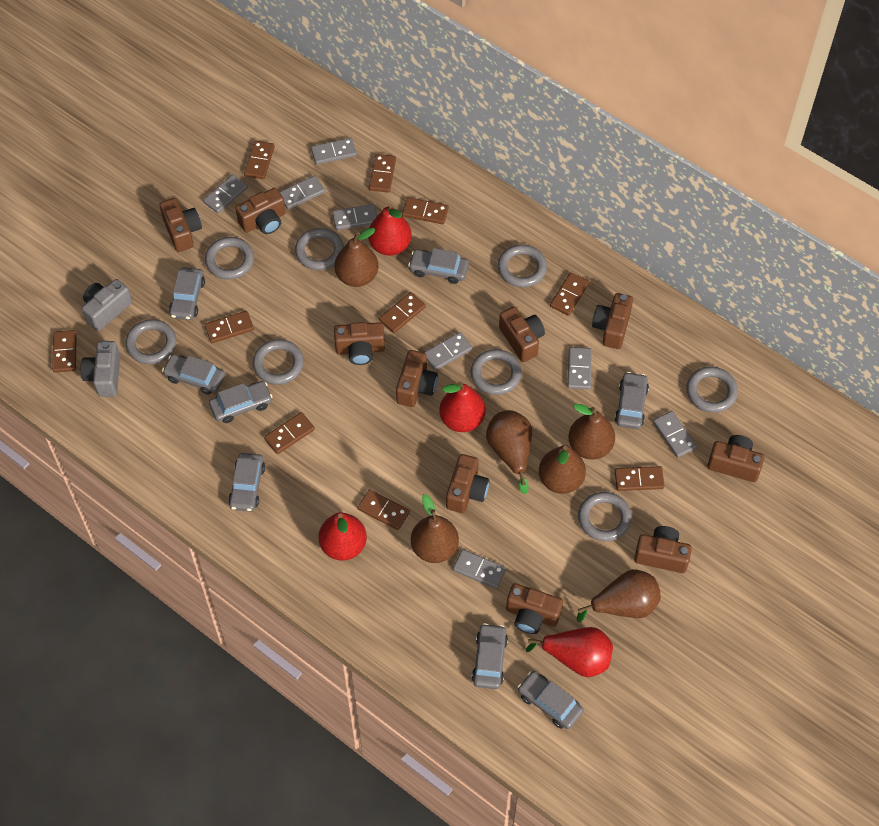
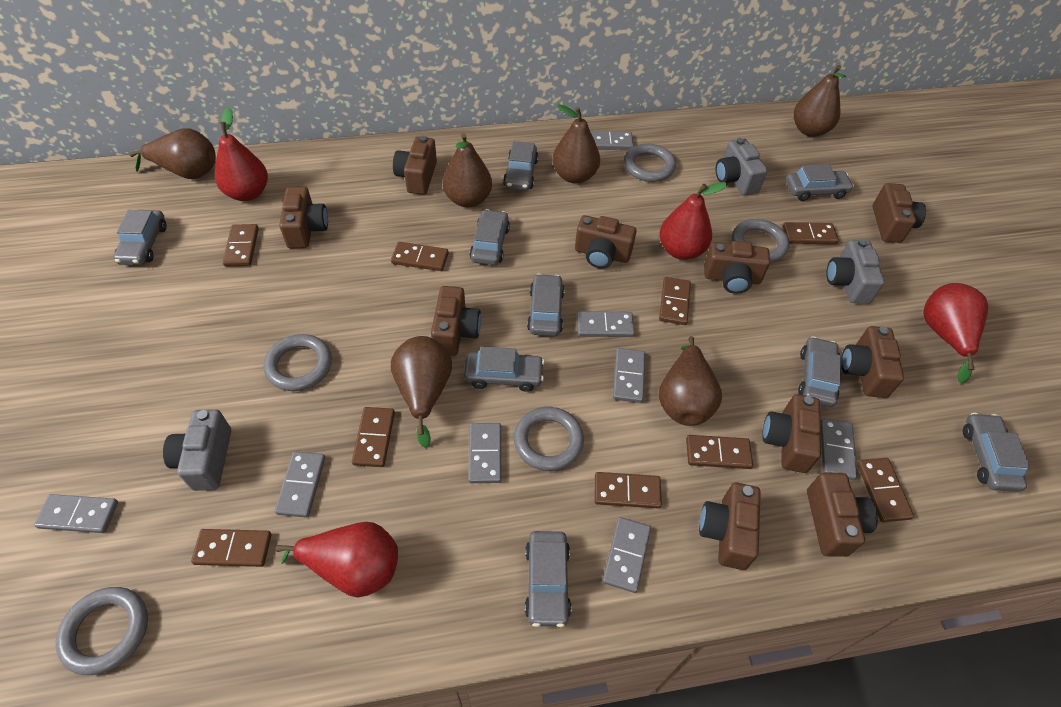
brown domino: [52,330,77,372] [205,311,254,343] [244,141,275,179] [264,412,315,454] [357,489,410,530] [369,154,396,193] [379,292,426,333] [402,197,449,224] [550,273,589,316] [615,466,664,491] = 10 -> [191,529,272,567] [223,224,259,267] [352,407,395,467] [391,242,449,271] [595,472,662,509] [659,277,691,325] [686,435,753,469] [783,222,839,244] [857,458,914,522] = 9
grey camera: [81,341,120,397] [82,279,132,331] = 2 -> [163,409,231,491] [716,138,768,195] [826,239,885,304] = 3
grey car: [162,354,225,395] [169,267,205,320] [209,381,273,423] [228,453,265,512] [408,248,469,284] [472,623,508,689] [518,671,584,729] [615,372,649,429] = 8 -> [113,210,167,265] [464,346,544,392] [470,209,510,265] [503,141,538,190] [525,531,571,627] [527,274,565,336] [786,164,854,201] [798,336,842,407] [963,413,1030,492] = 9
grey ring: [126,319,176,364] [205,237,254,280] [253,339,304,385] [295,228,344,270] [470,349,522,395] [498,245,547,287] [578,492,632,541] [686,367,738,413] = 8 -> [56,587,148,675] [264,334,332,391] [514,407,584,471] [624,144,676,182] [732,219,789,263] = 5

